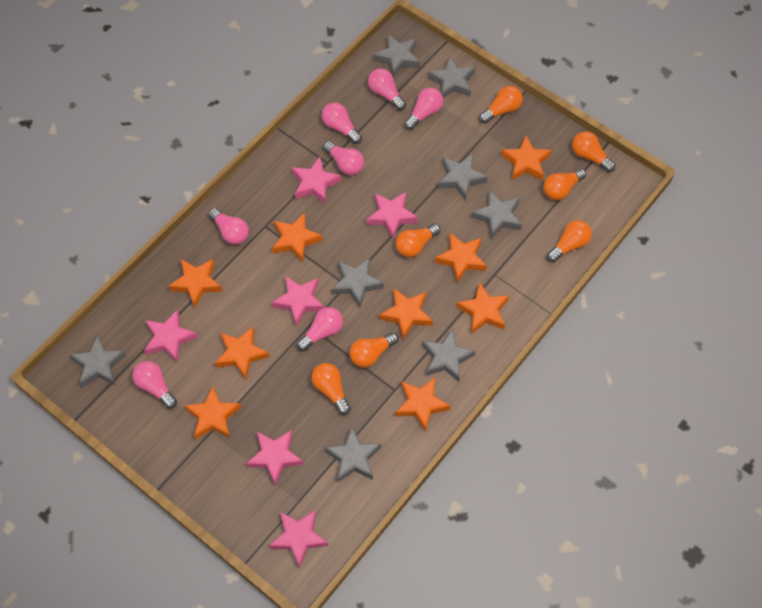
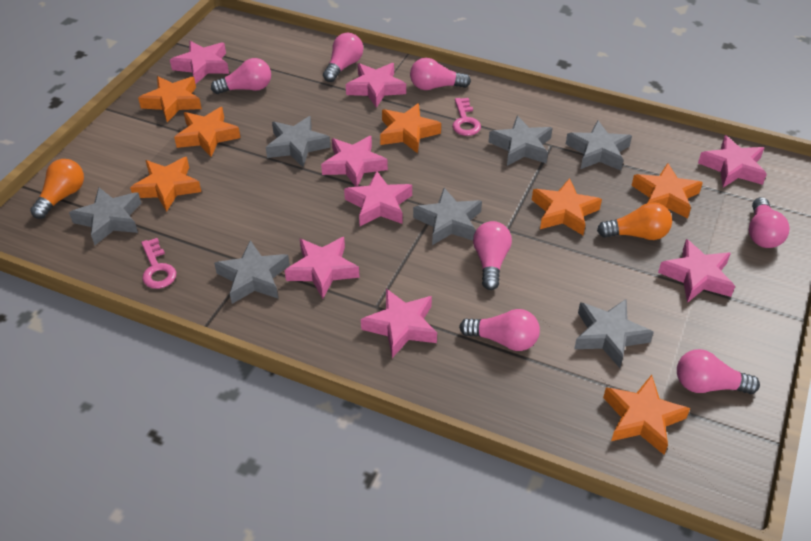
grey star: [70,335,127,387] [325,427,381,482] [331,257,384,307] [373,34,420,78] [422,328,476,382] [428,56,476,98] [438,154,488,201] [472,190,522,239] = 8 -> [69,188,141,245] [214,240,290,304] [266,116,331,167] [413,188,482,245] [489,116,553,166] [566,120,632,171] [574,299,654,368] = 7
orange light bulb: [311,363,351,415] [349,332,399,368] [396,223,440,258] [479,86,523,124] [543,168,586,200] [547,220,592,262] [572,131,615,172] = 7 -> [30,159,84,219] [597,202,672,240] = 2
orange star: [168,259,222,307] [184,386,241,440] [215,327,269,379] [272,213,323,262] [380,289,433,340] [395,378,450,432] [435,233,487,283] [456,282,509,333] [501,136,552,181] = 9 -> [130,157,201,212] [138,76,202,122] [174,107,240,157] [380,103,441,154] [532,178,602,235] [603,375,690,455] [631,163,703,219] = 7
pink key: none = 0 -> [141,238,176,289] [452,98,481,136] = 2
pink star: [144,310,198,363] [246,430,304,486] [269,510,328,568] [272,276,325,326] [292,157,341,204] [367,192,418,239] = 6 -> [170,41,229,84] [285,237,360,299] [321,136,388,187] [344,171,412,226] [346,63,406,108] [361,289,437,358] [658,239,735,303] [698,135,767,188] = 8

